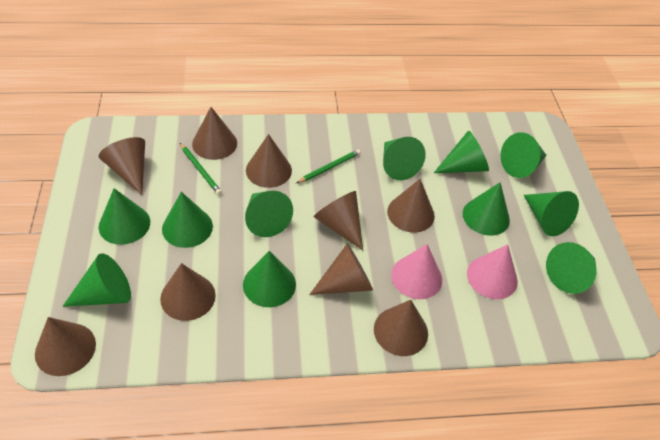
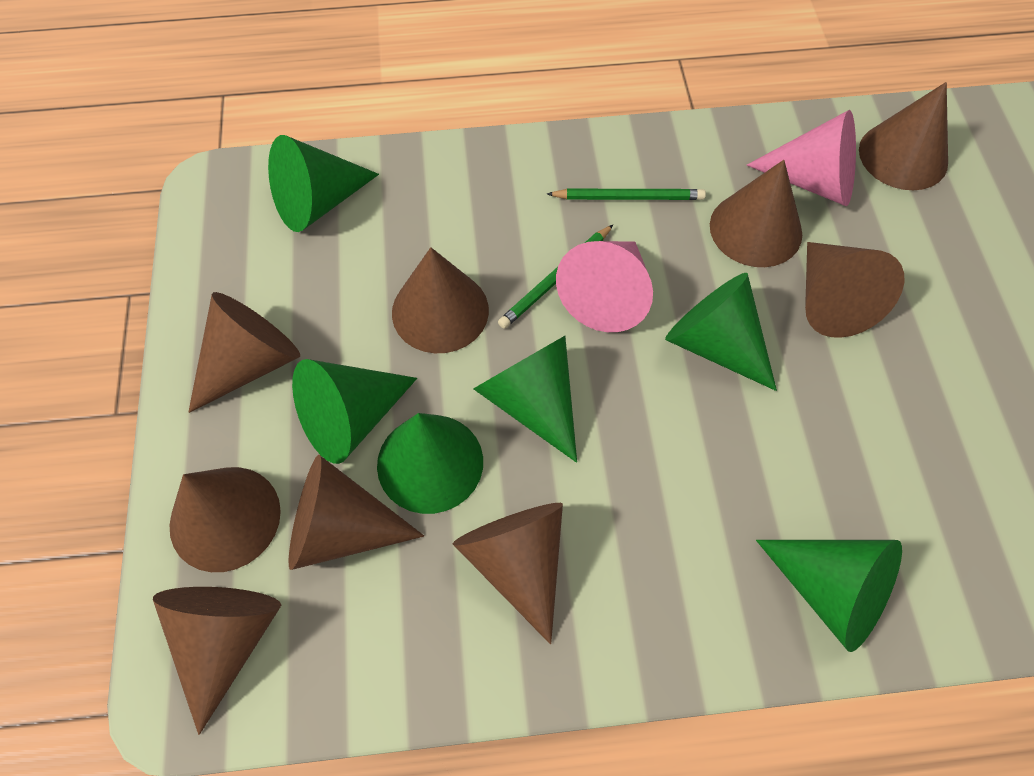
green cone: [62,253,131,307] [99,188,150,245] [162,192,213,248] [243,251,296,307] [245,191,293,237] [383,137,426,180] [434,131,489,173] [463,182,510,236] [500,132,547,178] [524,191,579,236] [546,242,596,294] = 11 -> [268,135,379,232] [292,359,417,464] [377,413,483,514] [474,336,577,463] [665,273,777,391] [756,540,902,652] = 6

